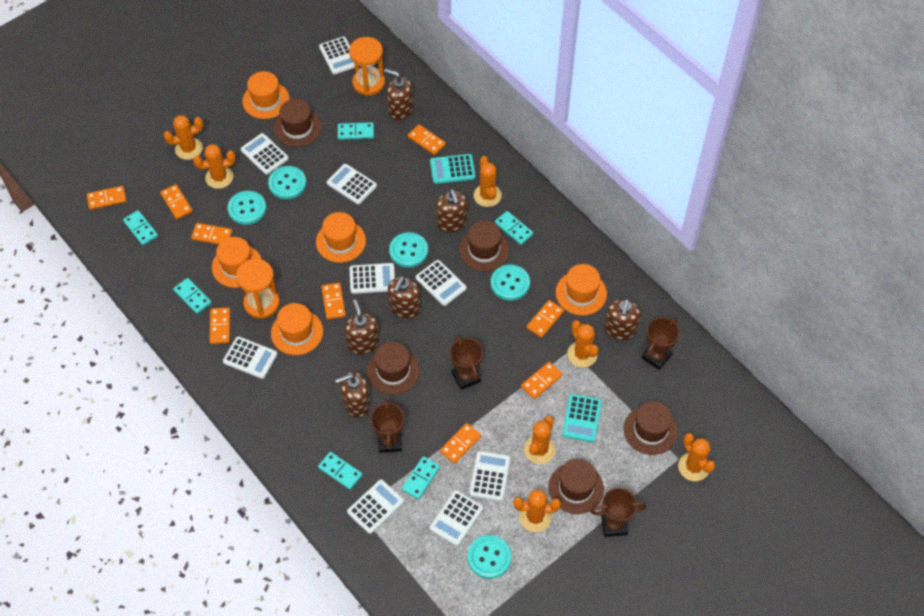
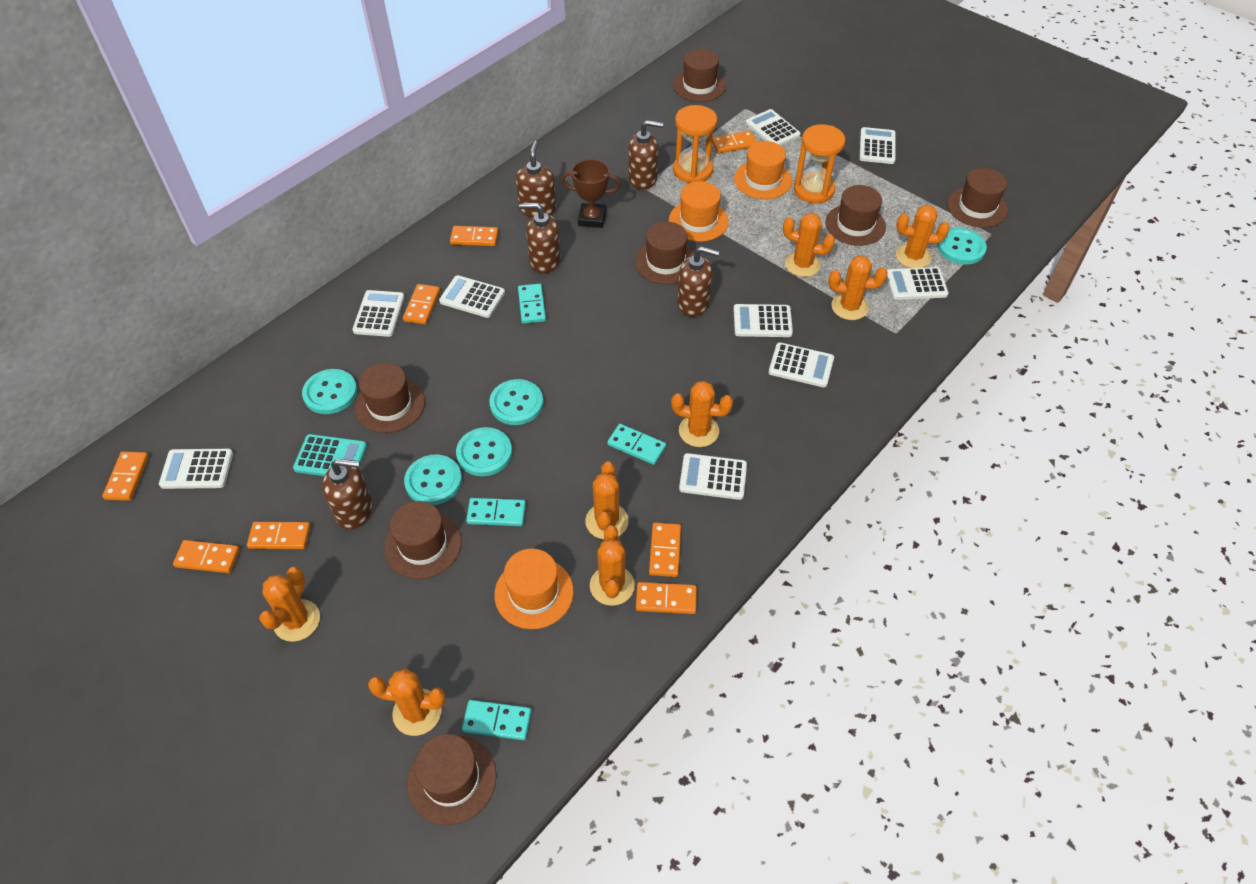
brown hat: [274,99,322,147] [367,342,420,395] [459,221,509,271] [548,459,604,514] [624,401,678,455] = 5 -> [355,363,425,433] [384,501,462,579] [407,734,497,825] [635,222,694,284] [673,49,726,102] [825,185,886,246] [947,168,1008,228] = 7
brown soap dispenser: [335,372,371,418] [345,300,379,355] [384,68,413,120] [388,276,421,318] [436,189,468,232] [605,299,641,340] = 6 -> [322,459,373,529] [516,141,556,218] [519,202,561,273] [628,120,663,189] [677,246,719,317] = 5
brown trophy: [370,398,404,453] [450,336,483,390] [590,488,646,537] [642,317,680,370] = 4 -> [561,159,621,228] = 1
orange cactus: [164,115,203,160] [193,144,236,189] [474,156,502,207] [513,489,561,532] [524,416,555,464] [567,320,599,367] [678,433,715,481] = 7 -> [259,567,320,642] [368,668,446,736] [585,461,629,539] [590,526,635,606] [671,381,733,447] [783,213,835,277] [828,255,888,320] [896,205,950,268] = 8
orange domino: [87,186,126,210] [160,184,193,219] [191,223,232,245] [210,307,230,344] [321,283,346,320] [408,125,446,155] [440,423,481,464] [521,362,563,399] [526,300,564,338] = 9 -> [102,452,149,501] [173,540,240,573] [247,522,310,549] [403,284,440,324] [450,226,498,246] [636,582,697,614] [649,523,681,577] [712,131,757,153] = 8
orange hat: [212,237,262,288] [242,71,290,119] [271,303,323,355] [316,212,366,263] [556,264,607,315] = 5 -> [494,549,574,629] [669,181,729,242] [734,141,792,199] = 3
turquoise calculator: [430,154,476,184] [562,394,602,442] = 2 -> [293,434,367,476] = 1
turquoise domino: [123,210,158,245] [173,278,212,314] [318,452,362,490] [338,122,374,140] [402,456,440,499] [495,211,533,245] = 6 -> [462,700,531,740] [466,498,526,526] [518,284,546,324] [607,424,666,465] = 4

